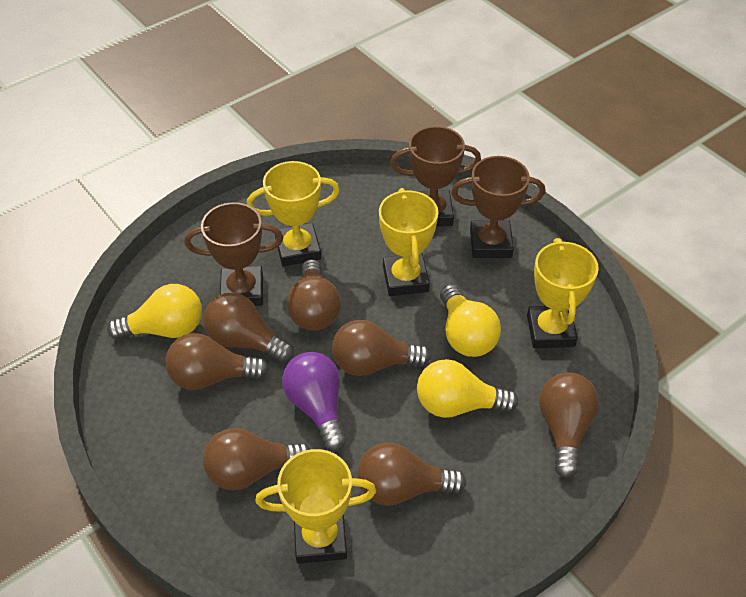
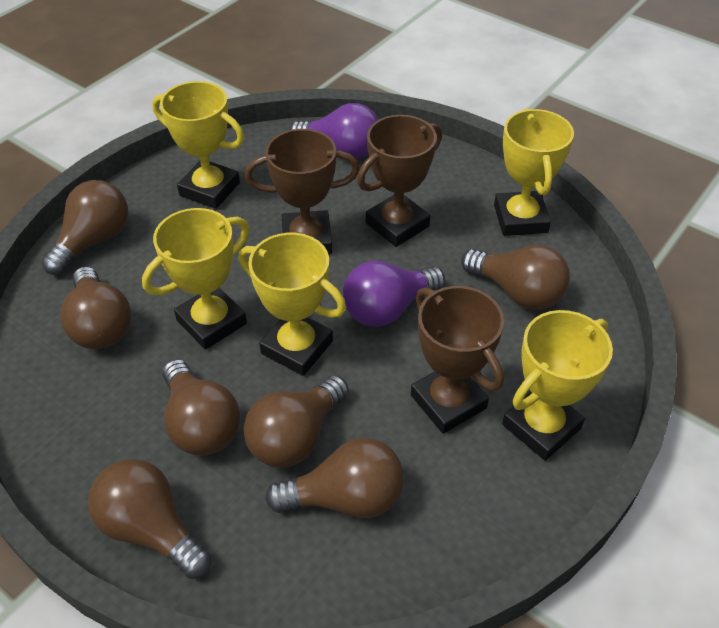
purple light bulb: [282,352,346,451] = 1 -> [290,103,379,159] [342,261,445,327] = 2
yellow light bulb: [107,284,202,340] [417,359,518,418] [440,285,501,357] = 3 -> none = 0
yellow trophy: [247,161,340,267] [255,449,376,564] [379,188,438,296] [527,238,599,348] = 4 -> [142,208,249,350] [152,81,244,209] [239,233,346,376] [494,108,574,236] [502,310,613,461] = 5

